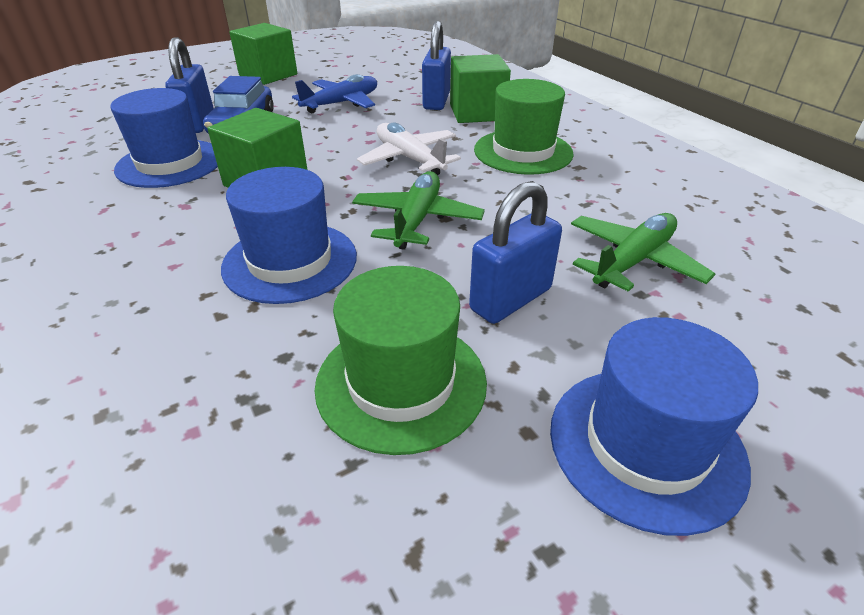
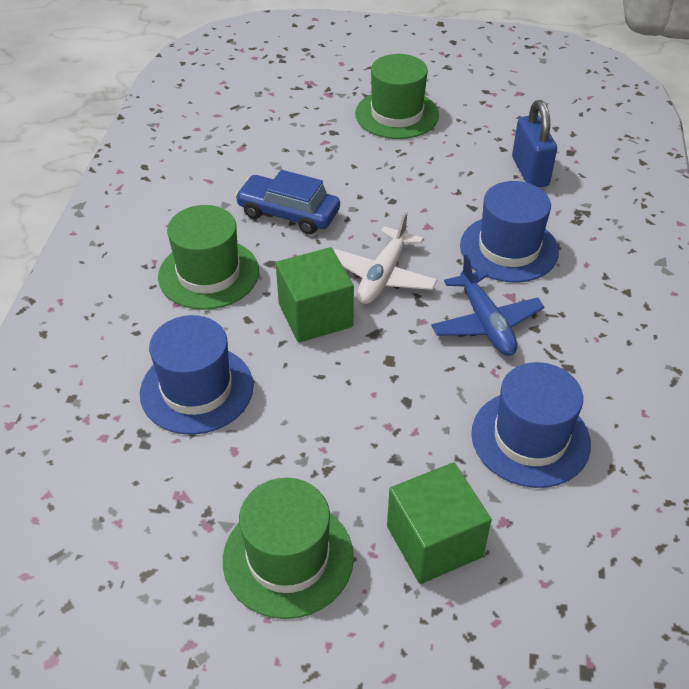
blue padlock: [165,37,214,133] [422,21,451,110] [469,181,562,324] = 3 -> [512,100,557,187] = 1
green cube: [207,108,308,187] [229,23,297,85] [450,54,511,123] = 3 -> [276,247,354,343] [387,462,492,584] = 2
green hat: [315,266,487,455] [474,79,574,175] = 2 -> [158,205,259,310] [223,478,354,619] [355,54,439,139] = 3
green plane: [352,171,485,250] [571,213,715,292] = 2 -> none = 0

